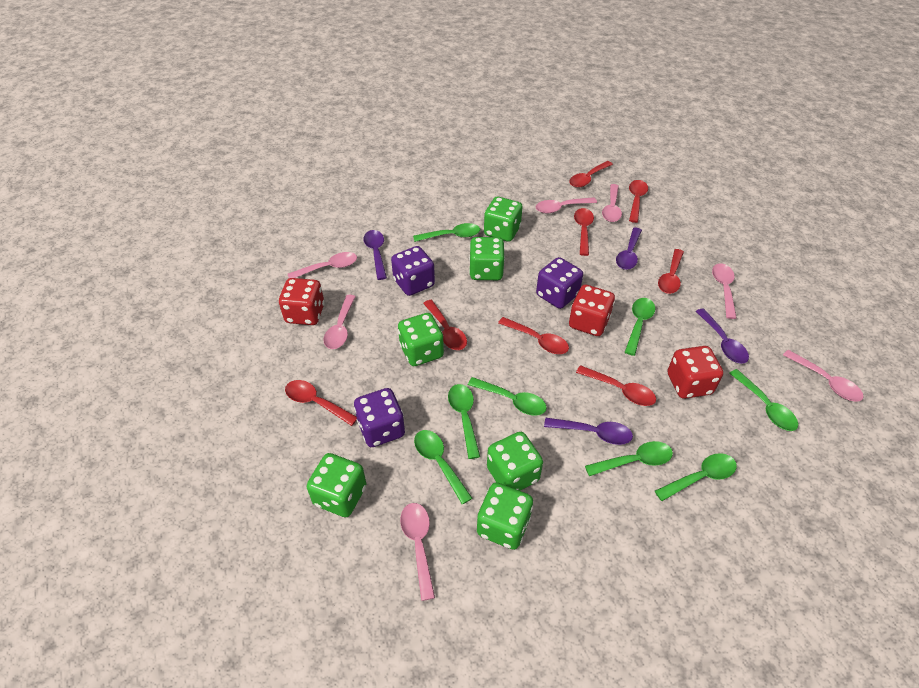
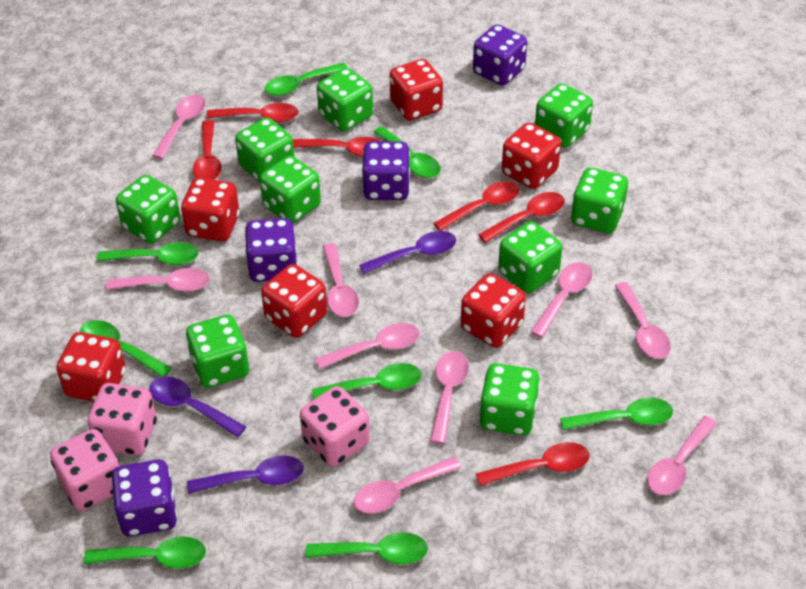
green dice: [307,453,366,517] [398,313,444,366] [469,237,505,280] [477,482,533,550] [484,197,523,242] [487,432,543,491] = 6 -> [116,175,181,244] [186,314,249,388] [235,118,294,182] [260,156,321,223] [317,68,373,131] [479,363,540,436] [498,221,562,293] [535,83,593,148] [571,167,628,233] = 9
pink dice: none = 0 -> [50,429,119,511] [88,383,157,456] [300,386,370,467] = 3
pink spoon: [288,252,357,278] [323,295,356,349] [400,503,435,601] [536,197,597,213] [602,184,622,222] [712,263,737,319] [783,350,863,402] = 7 -> [106,268,210,292] [152,95,206,159] [315,323,420,369] [323,243,359,317] [354,456,461,514] [430,351,469,444] [530,262,593,338] [615,282,671,359] [647,416,717,495] = 9
purple dice: [354,388,405,447] [391,246,435,296] [536,257,583,309] = 3 -> [111,459,177,537] [245,218,298,282] [362,142,410,200] [473,24,527,86] = 4
purple spoon: [364,230,387,280] [544,418,633,445] [616,228,642,270] [696,308,749,364] = 4 -> [149,376,246,437] [187,455,304,494] [359,231,456,274] = 3
red dice: [279,278,324,325] [569,285,615,336] [668,346,723,399] = 3 -> [56,332,126,402] [181,178,240,242] [261,264,327,338] [389,59,443,121] [461,273,526,348] [502,123,561,189] = 6
red spoon: [285,380,357,426] [423,300,467,350] [498,317,569,354] [569,161,613,188] [574,208,594,256] [576,365,656,406] [629,180,648,223] [658,249,684,294] = 8 -> [193,120,222,180] [206,103,299,122] [293,137,382,157] [433,181,520,231] [476,442,590,486] [478,192,565,243] = 6

